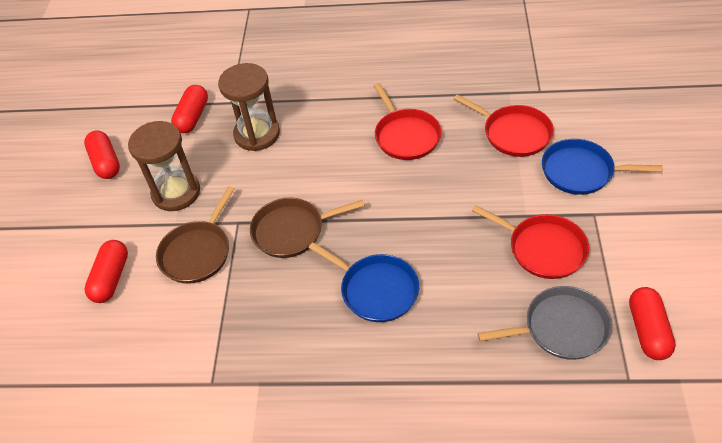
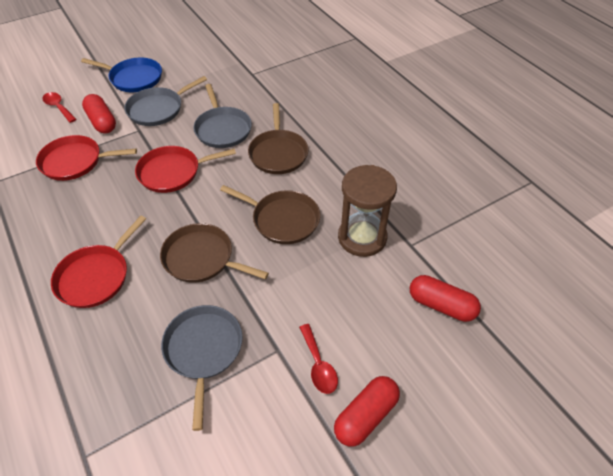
blue pan: [309,242,419,322] [542,139,663,195] = 2 -> [81,58,162,92] = 1
brown hourglass: [128,121,200,211] [218,63,280,151] = 2 -> [338,165,397,257] = 1
brown pan: [156,186,234,284] [250,198,365,258] = 2 -> [160,223,269,283] [220,185,320,244] [248,103,308,174] = 3
grey pan: [478,286,612,360] = 1 -> [124,76,207,126] [161,305,242,431] [194,84,252,148] = 3
red capsule: [84,131,120,179] [84,240,128,303] [171,85,208,133] [629,287,676,360] = 4 -> [82,94,116,133] [334,376,400,447] [410,275,481,322] = 3
red spoon: none = 0 -> [42,92,76,123] [299,324,338,394] = 2

